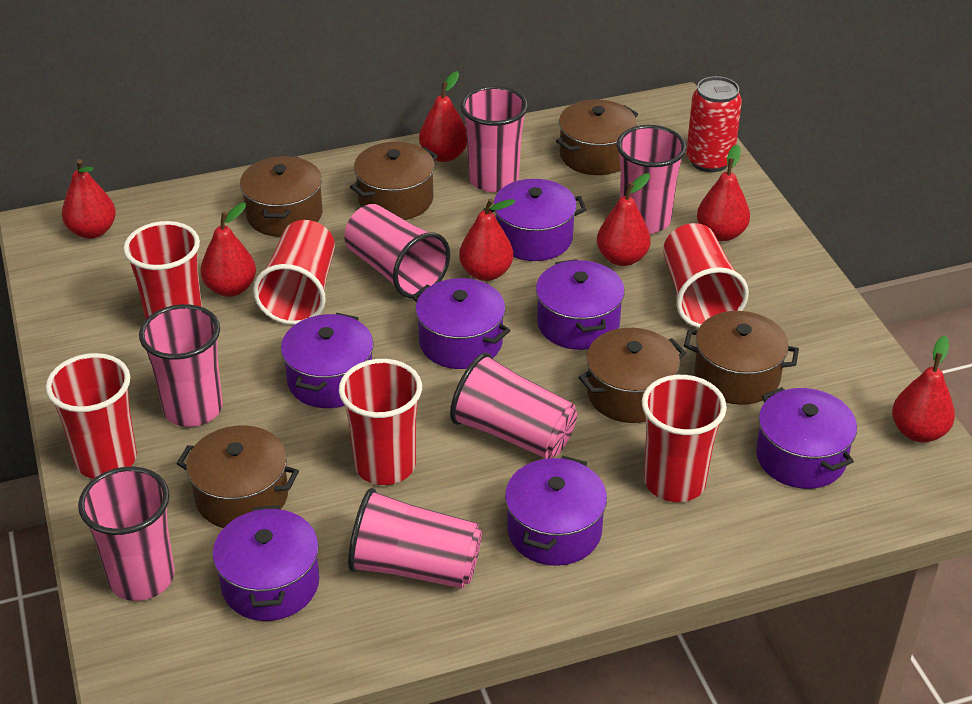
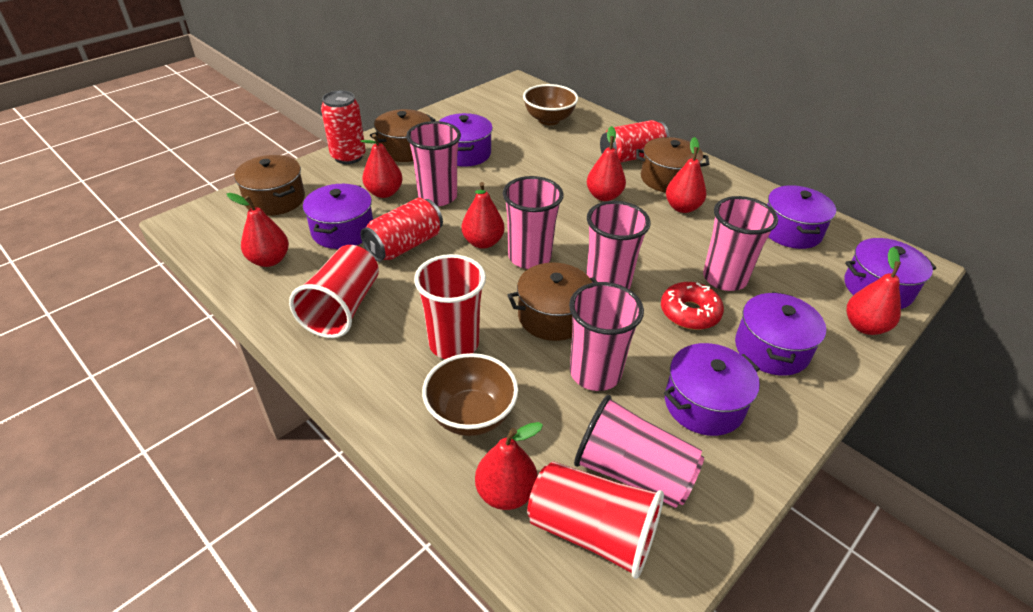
brown bowl: none = 0 -> [422,353,518,436] [523,84,578,125] = 2
brown pot: [176,425,299,528] [240,156,323,237] [350,142,438,220] [556,99,638,175] [578,328,686,423] [684,311,799,405] = 6 -> [234,155,305,216] [370,109,435,162] [508,263,597,341] [636,137,709,193] = 4
pink cup: [78,467,175,601] [139,304,223,427] [344,204,450,298] [348,488,482,589] [450,353,577,459] [460,86,528,192] [617,125,686,234] = 7 -> [406,121,461,206] [503,176,563,269] [569,282,644,391] [574,395,704,508] [586,201,651,289] [703,196,778,291] = 6
purple pot: [213,505,320,621] [281,313,374,408] [412,278,511,369] [483,179,587,261] [505,456,607,566] [536,259,625,350] [756,387,857,489] = 7 -> [303,184,373,249] [439,113,493,167] [664,343,760,436] [735,292,826,376] [767,185,836,249] [844,238,936,309] = 6
red can: [686,76,742,172] = 1 -> [321,90,366,164] [361,198,443,262] [600,120,669,163] = 3
red cup: [46,353,137,479] [123,221,202,319] [253,220,335,325] [339,359,422,485] [642,375,727,502] [663,223,749,328] = 6 -> [289,245,379,338] [414,254,486,359] [527,462,664,579] = 3
red donut: none = 0 -> [661,282,724,330] = 1

